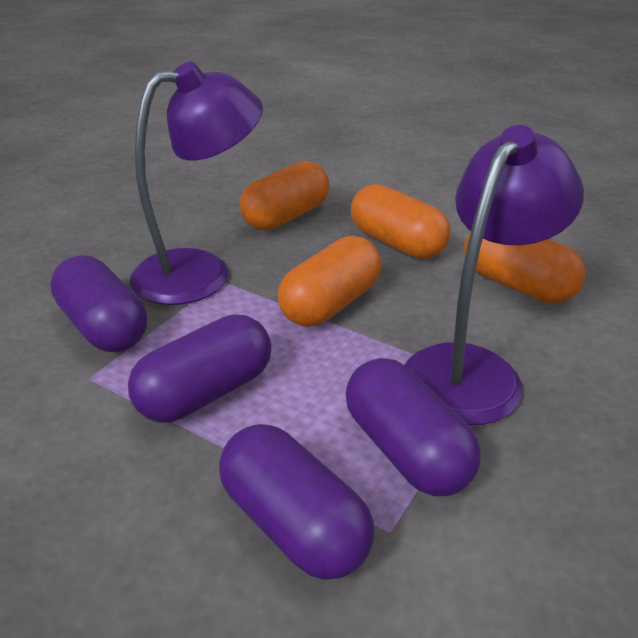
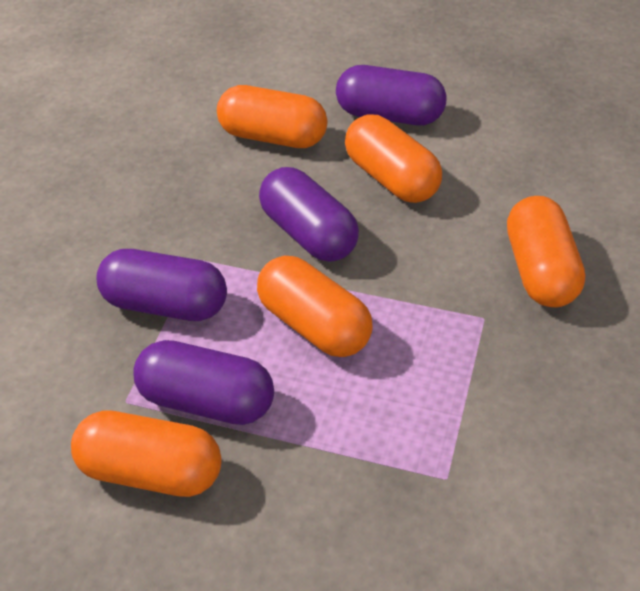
orange capsule: [240,161,330,230] [278,236,382,326] [351,184,451,259] [464,232,585,303] = 4 -> [71,410,222,497] [217,85,327,148] [257,256,373,357] [345,115,442,203] [507,196,585,307] = 5
purple lamp: [130,62,263,305] [404,125,584,425] = 2 -> none = 0

